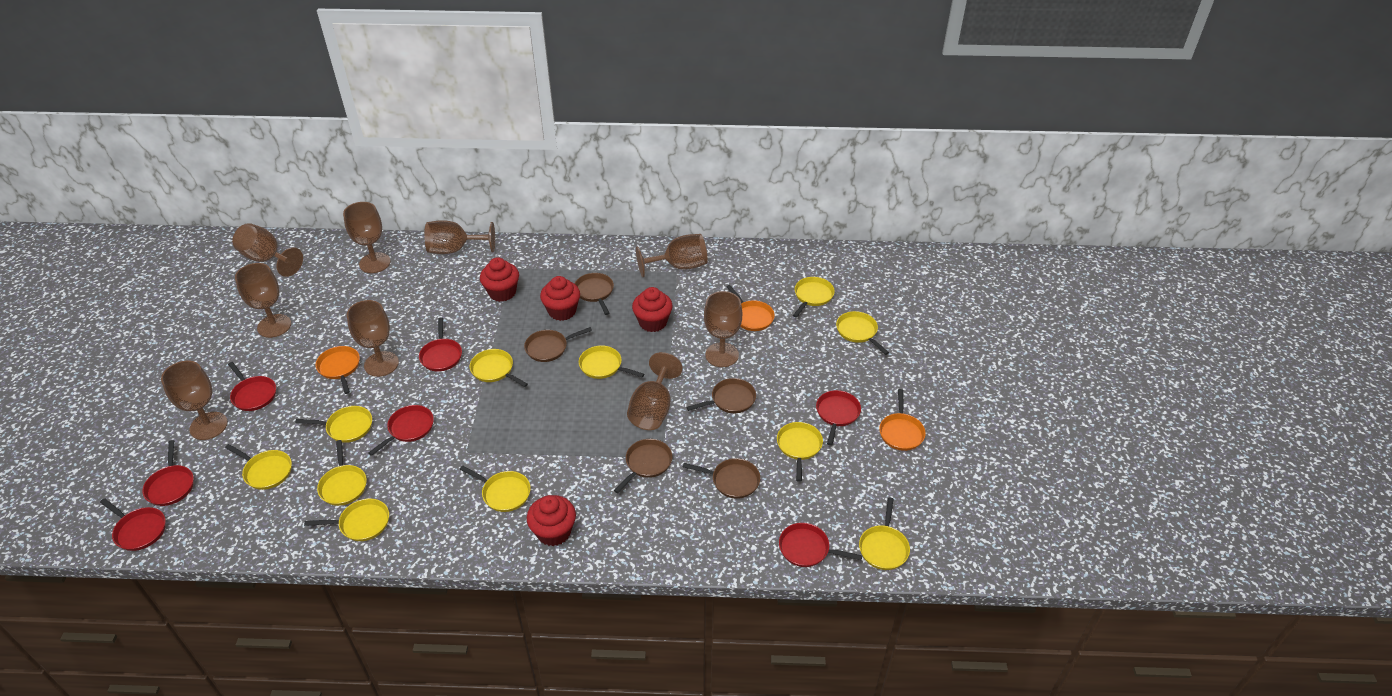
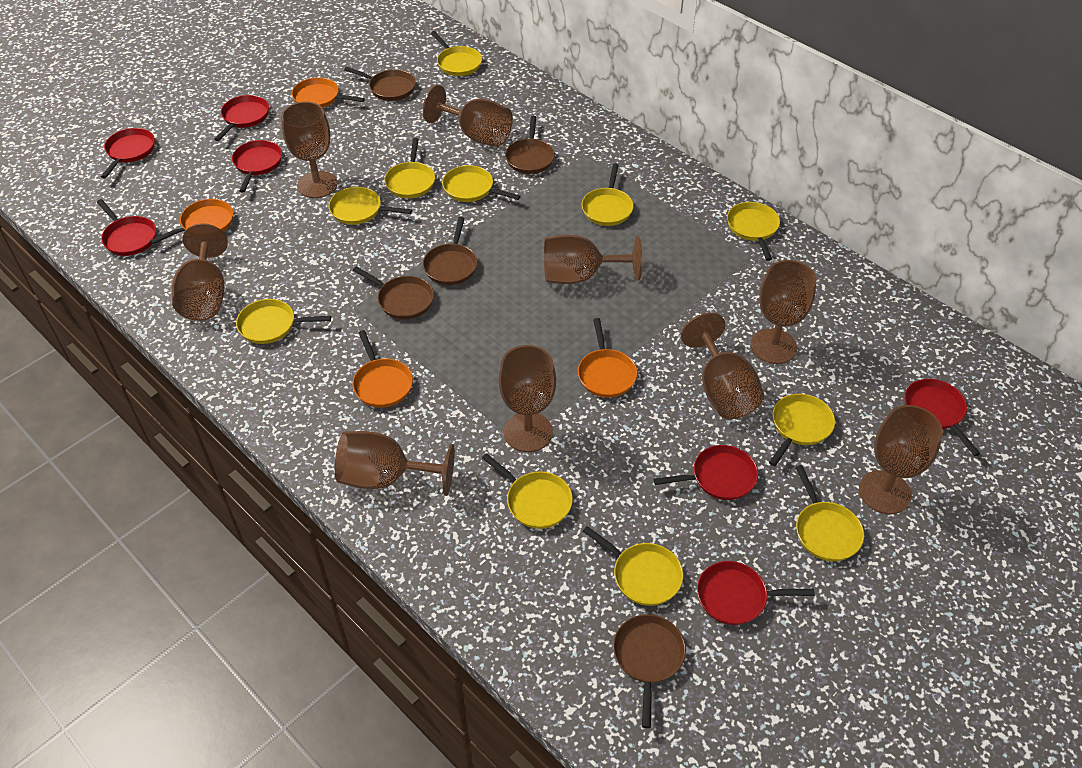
orange pan: [315,346,360,394] [726,285,775,331] [879,389,926,451] = 3 -> [150,199,233,244] [292,77,365,108] [352,330,413,408] [578,318,637,398] = 4
red cupcake: [480,257,519,302] [527,495,576,546] [540,276,580,321] [632,287,673,332] = 4 -> none = 0

